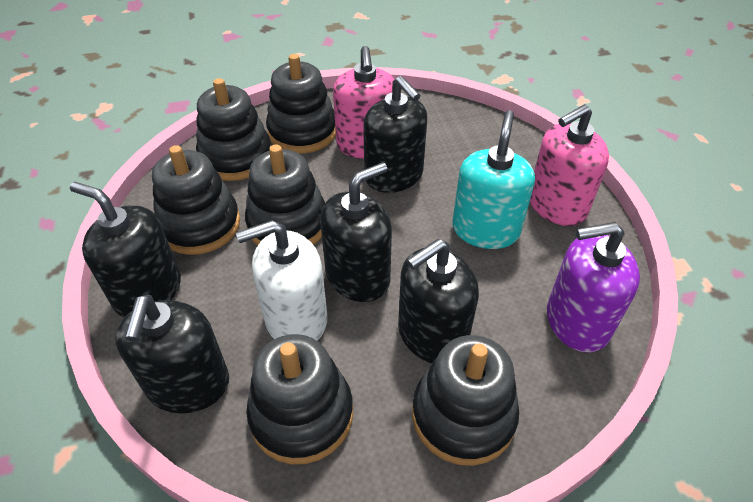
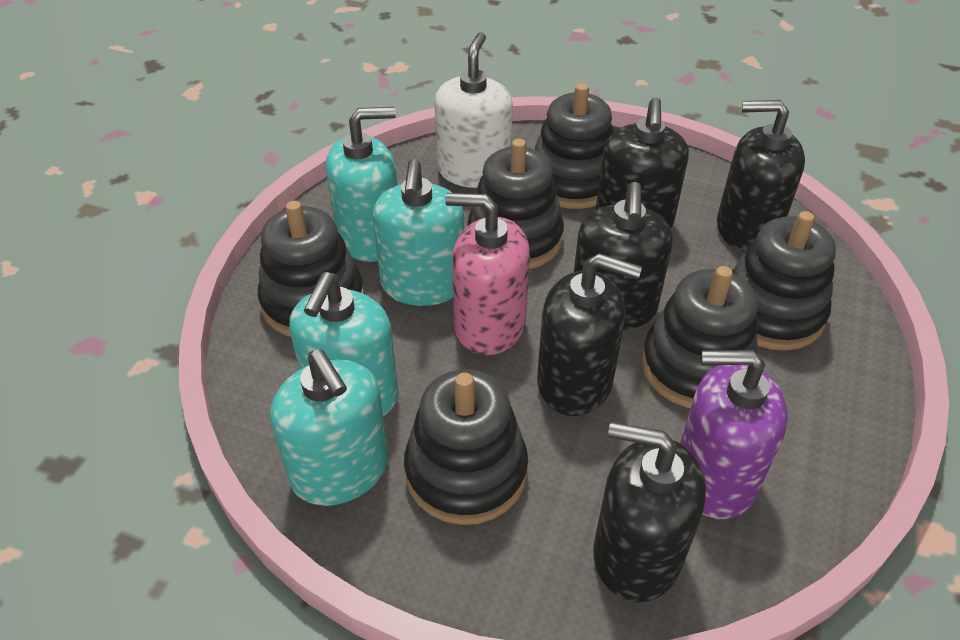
pink soap dispenser: [333,46,395,158] [530,104,609,226] = 2 -> [445,193,530,355] = 1
turquoise soap dispenser: [452,110,535,249] = 1 -> [270,349,389,506] [289,272,399,416] [326,107,397,262] [373,159,464,306] = 4

